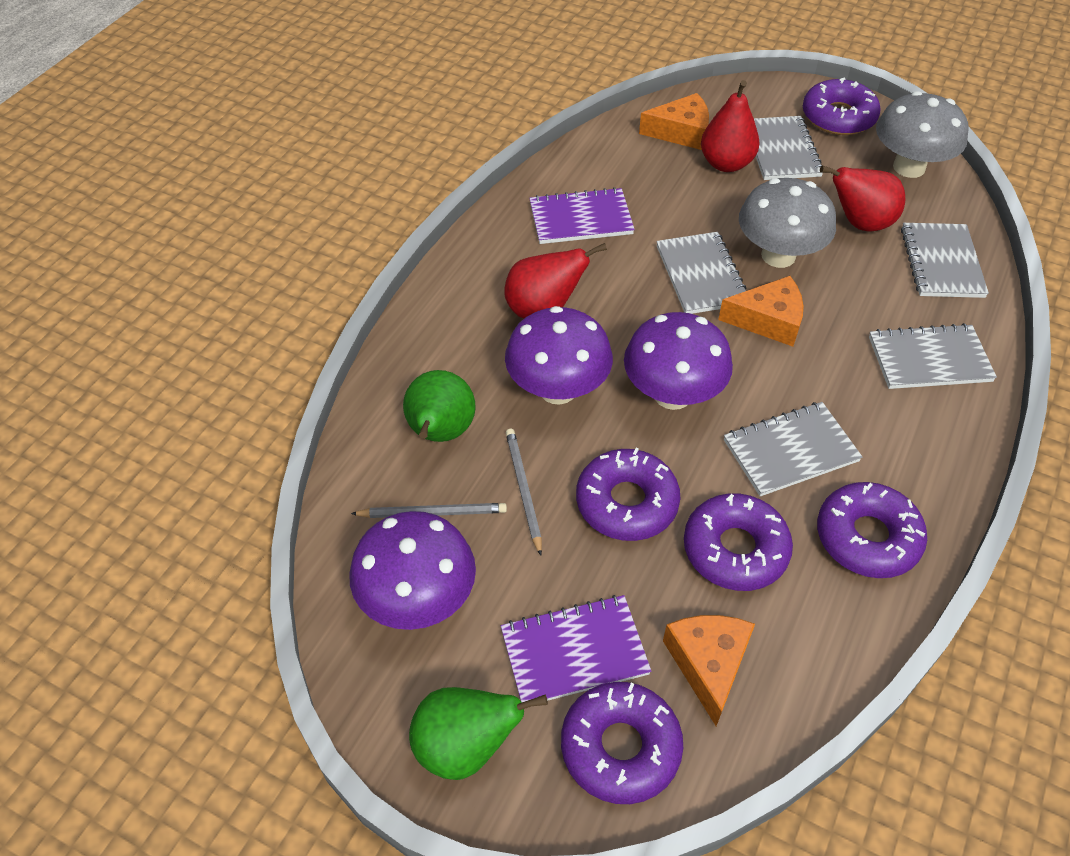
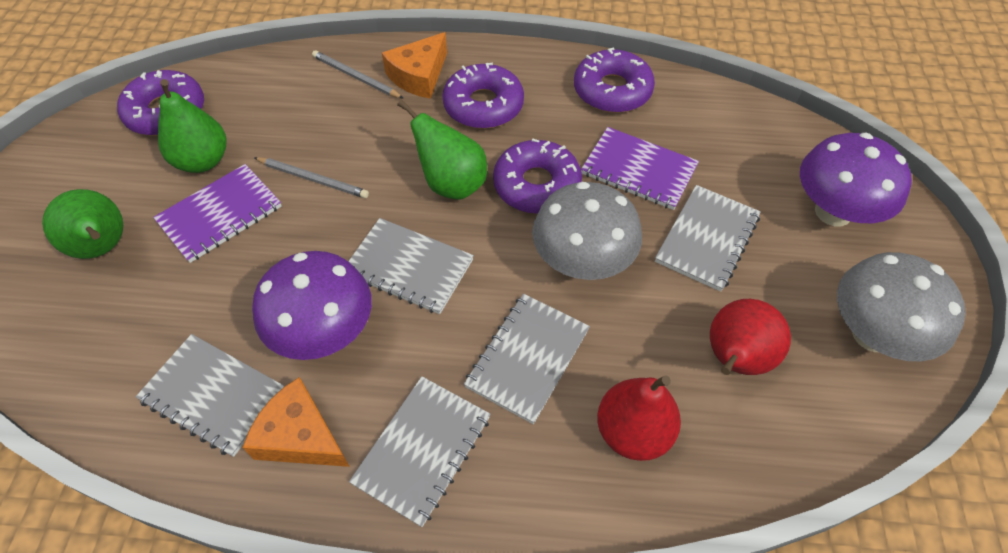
green pear: [403,370,476,442] [409,687,548,780] = 2 -> [42,189,123,259] [158,79,226,173] [397,99,487,200] = 3
orange cheese: [639,93,709,150] [663,615,755,726] [718,276,803,347] = 3 -> [242,377,350,467] [382,32,447,99] = 2
purple donut: [561,682,683,804] [576,448,681,541] [684,493,793,591] [803,78,880,135] [817,482,927,578] = 5 -> [117,70,204,136] [442,63,524,129] [493,139,582,214] [574,47,655,113] = 4
purple mushroom: [349,511,476,630] [505,306,613,405] [624,312,733,410] = 3 -> [252,251,372,360] [800,133,912,226] = 2
red pear: [505,243,607,318] [701,80,760,172] [820,166,905,231] = 3 -> [597,376,681,461] [710,299,791,375] = 2

